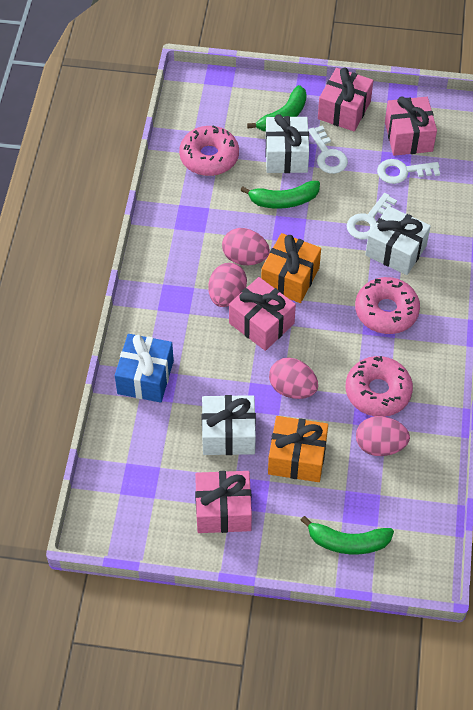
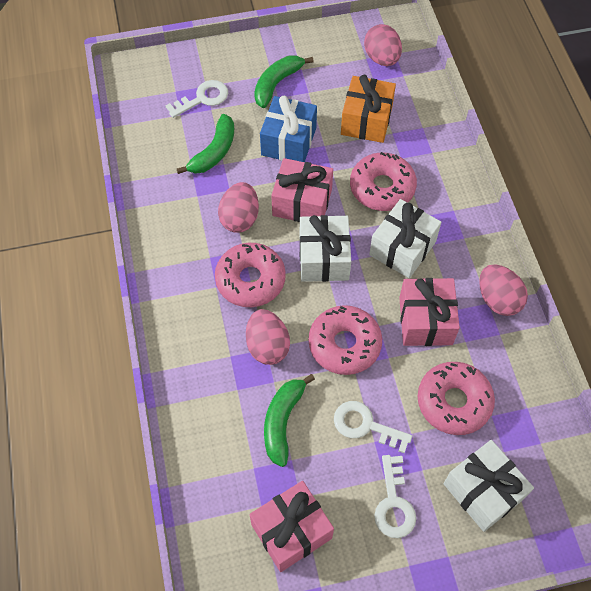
orange gift: [261,233,321,303] [268,416,328,482] = 2 -> [341,75,396,143] = 1
pink donut: [179,125,239,176] [346,356,413,417] [355,277,420,334] = 3 -> [215,243,286,307] [309,305,382,375] [350,152,417,211] [418,362,495,435] = 4
pink gift: [195,471,252,533] [229,277,296,351] [318,68,373,131] [385,96,437,156] = 4 -> [249,481,334,572] [271,158,333,222] [399,278,460,346] = 3

